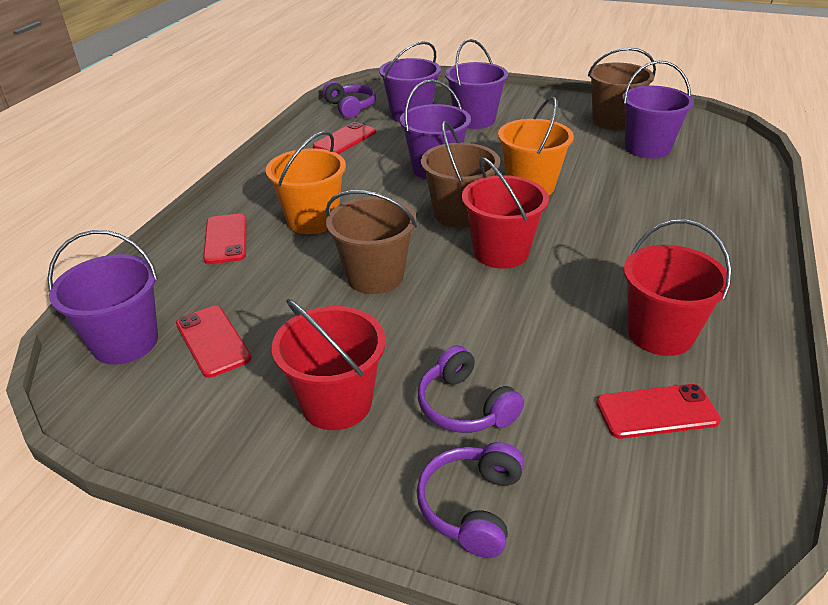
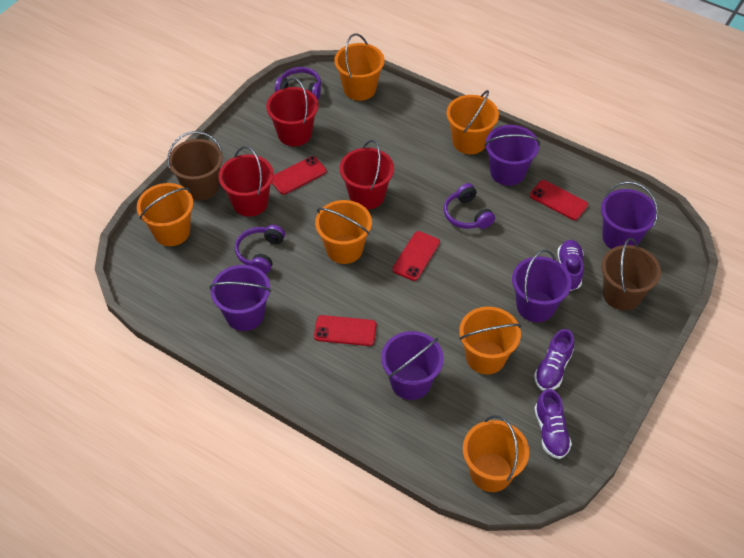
brown bucket: [326,190,417,294] [421,121,500,228] [588,47,656,130] = 3 -> [167,131,223,200] [601,238,661,311] = 2
orange bucket: [266,131,346,234] [498,97,574,196] = 2 -> [137,183,193,246] [315,200,372,264] [334,34,384,101] [446,90,499,154] [459,306,521,374] [463,415,529,492] = 6
purple shoe: none = 0 -> [534,329,574,391] [534,389,572,459] [557,240,584,291] = 3

